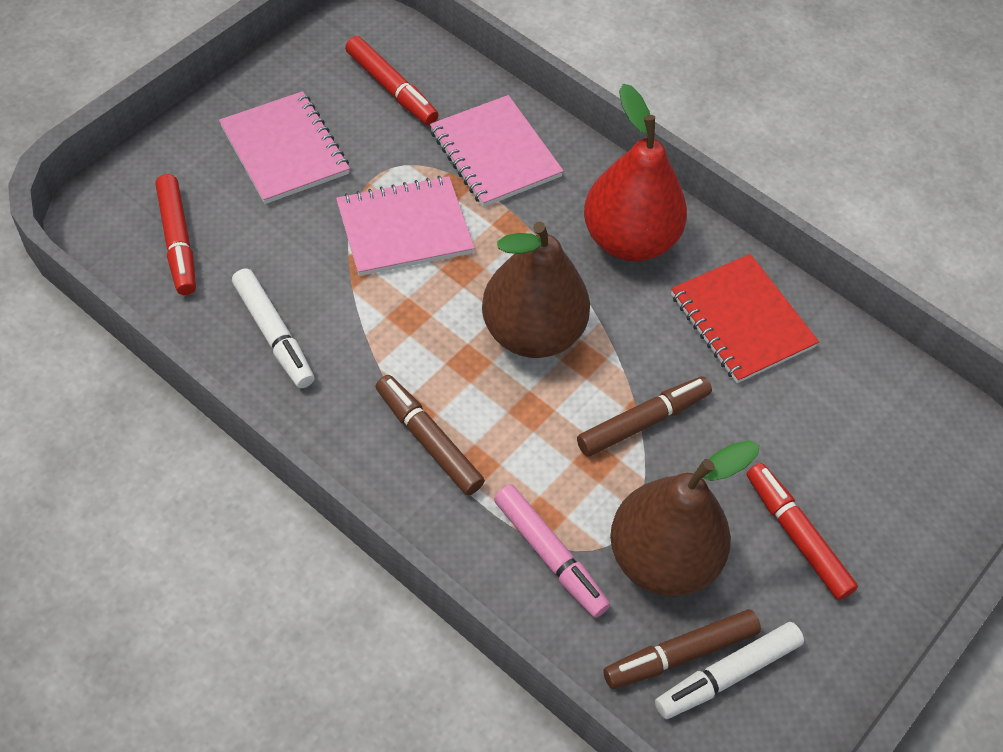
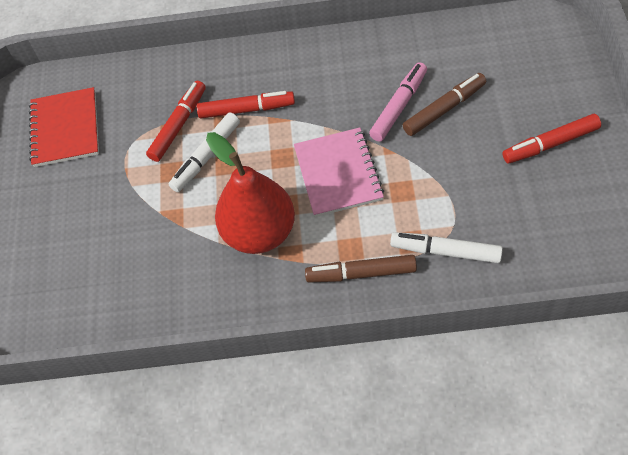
brown marker: [375,375,485,496] [577,376,712,457] [603,609,761,689] = 3 -> [305,255,417,283] [403,73,486,136] = 2
brown pear: [482,222,590,358] [610,440,759,597] = 2 -> none = 0
pink notebook: [219,91,350,204] [336,176,475,276] [430,95,564,207] = 3 -> [294,127,384,217] = 1

